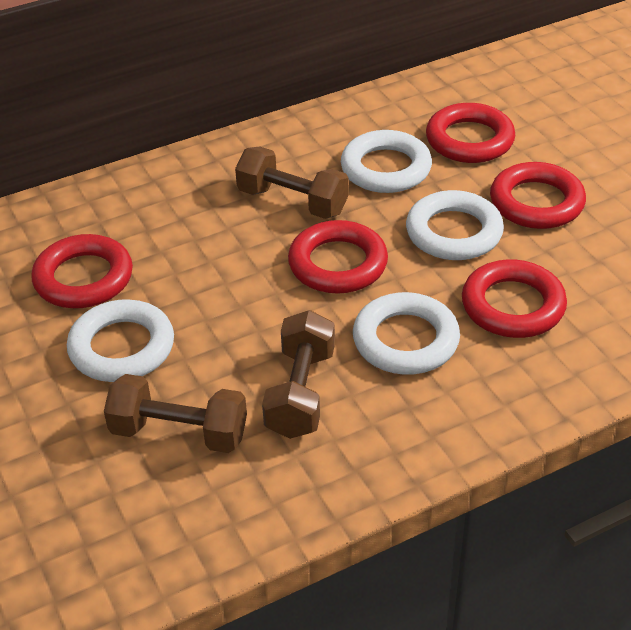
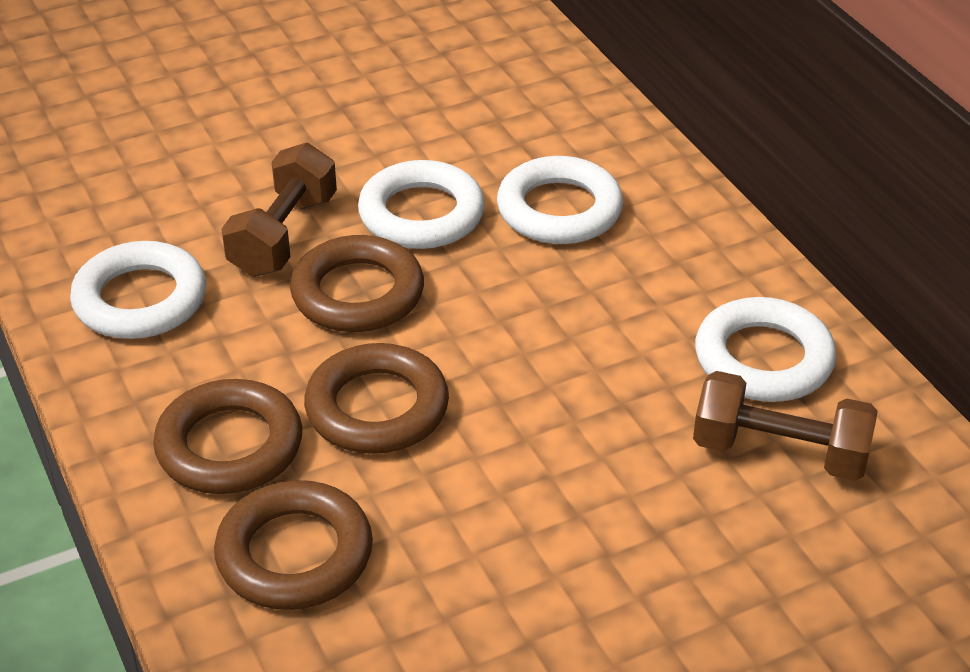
brown dumbbell: [104,374,247,453] [235,147,349,219] [262,310,335,439] = 3 -> [221,143,337,277] [693,371,878,481] = 2
brown ring: none = 0 -> [153,379,302,494] [214,480,373,610] [290,235,424,332] [304,343,449,454] = 4
red ring: [31,234,133,308] [288,220,388,294] [426,103,515,163] [462,260,567,338] [490,162,586,229] = 5 -> none = 0

